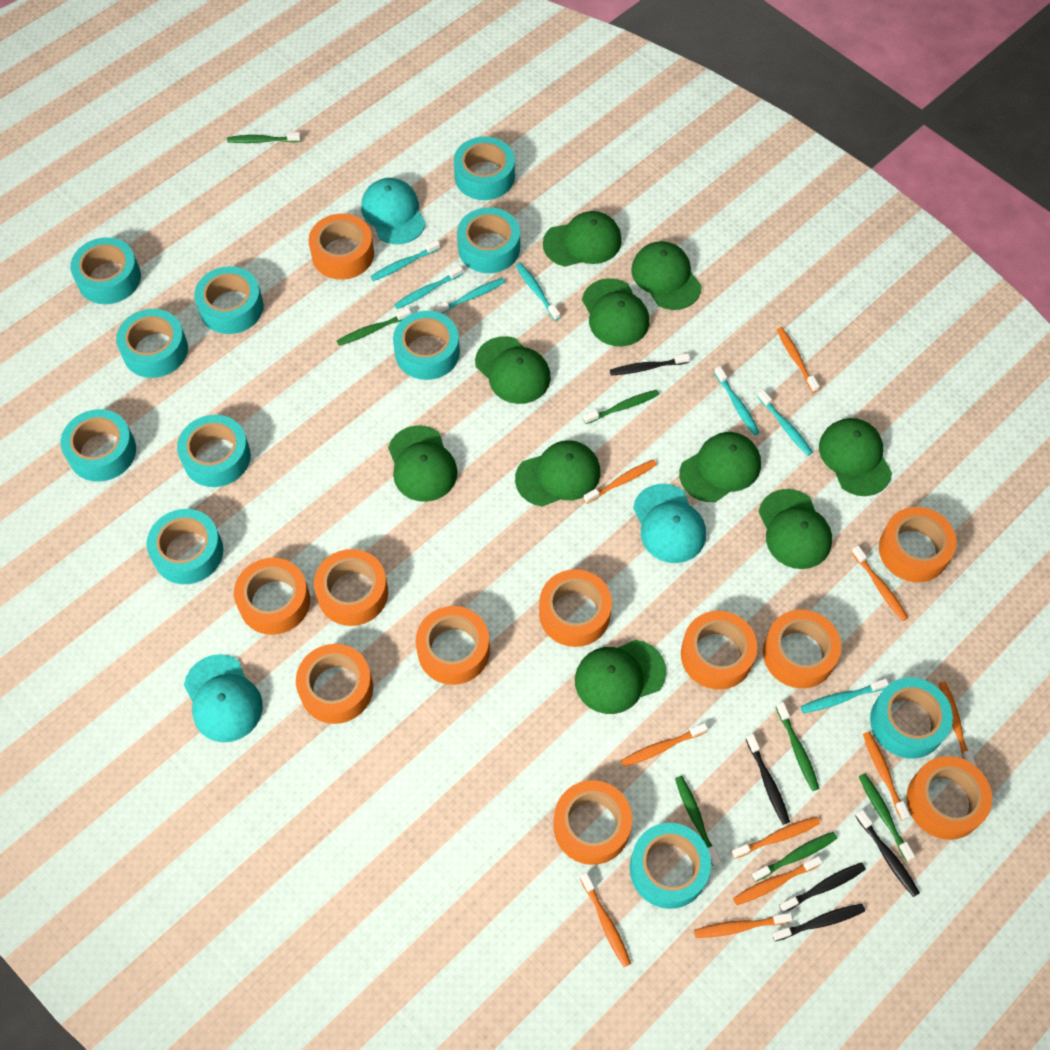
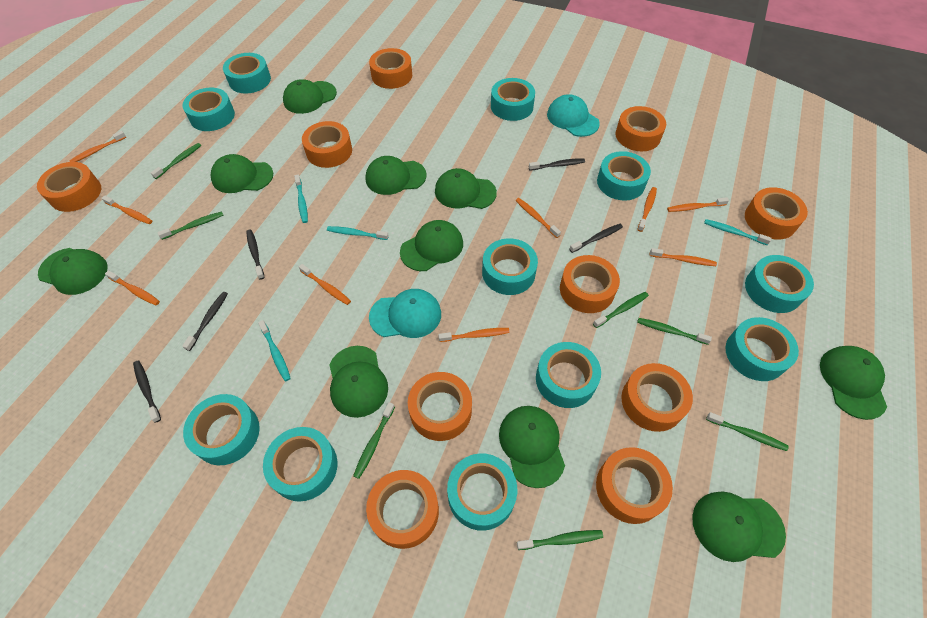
orange tape: [234,558,310,635] [296,644,373,724] [308,214,374,280] [314,549,388,626] [416,606,490,685] [539,569,612,647] [554,780,632,865] [681,611,757,690] [763,610,841,689] [879,507,957,582] [906,756,992,840] = 11 -> [37,162,101,212] [302,121,352,168] [366,470,439,549] [369,48,412,89] [408,372,472,441] [560,255,620,313] [596,447,673,524] [615,106,666,151] [621,363,693,432] [745,187,808,240] = 10
orange toothbrush: [580,872,631,967] [583,459,657,504] [621,723,708,767] [694,913,793,938] [731,817,820,859] [733,856,822,905] [777,327,820,393] [852,545,908,621] [863,732,910,821] [939,682,976,766] = 10 -> [69,131,126,162] [102,195,153,224] [105,270,160,305] [299,264,351,305] [438,328,510,342] [515,198,561,238] [637,187,657,232] [650,248,717,266] [667,197,729,212] = 9
turquoise cap: [184,654,263,742] [361,178,426,244] [633,484,706,563] = 3 -> [369,289,441,338] [547,94,600,137] = 2
turquoise toothbrush: [370,240,440,281] [394,265,463,309] [434,278,505,314] [516,262,560,321] [714,366,760,435] [757,390,813,456] [801,679,889,713] = 7 -> [258,320,291,381] [294,175,308,223] [327,226,389,240] [704,219,772,245] = 4

